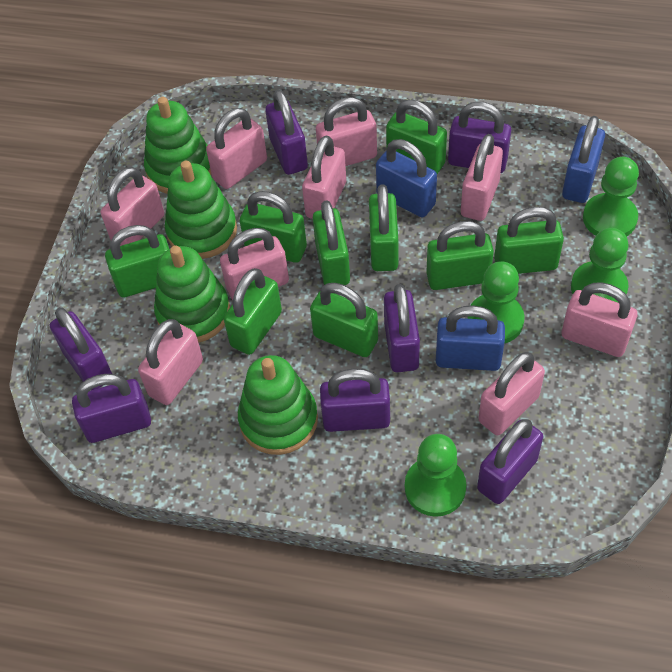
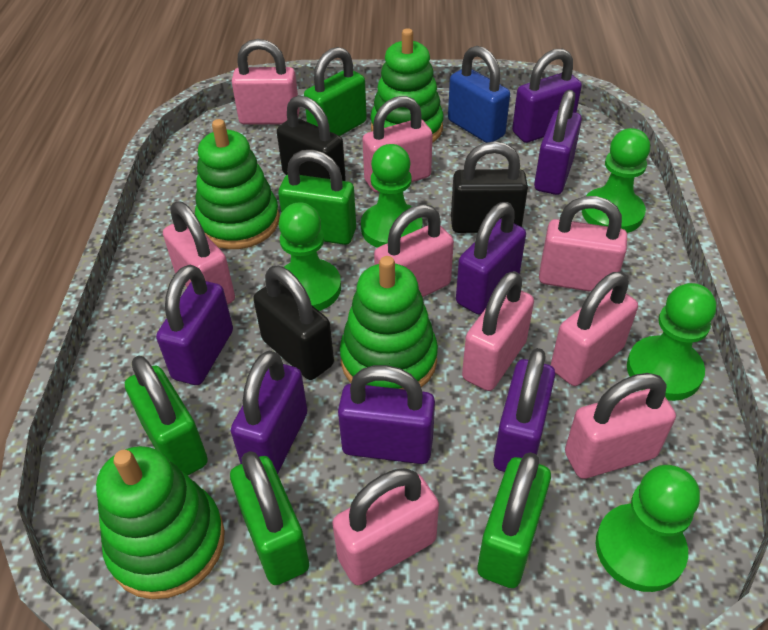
black padlock: none = 0 -> [253,266,334,380] [277,95,346,181] [451,141,528,233] = 3
blue padlock: [376,139,437,217] [436,306,505,371] [562,116,605,203] = 3 -> [448,46,510,143] = 1
green padlock: [105,225,169,298] [224,268,282,355] [240,191,307,263] [310,283,378,357] [313,201,350,285] [369,184,398,271] [386,99,447,174] [426,221,494,290] [494,207,564,274] = 9 -> [125,356,208,476] [230,451,309,585] [278,150,356,245] [304,47,367,136] [478,452,551,588] = 5
green pawn: [405,434,466,517] [467,261,524,344] [571,228,629,303] [583,157,639,236] = 4 -> [279,202,341,311] [361,144,423,248] [582,128,650,233] [596,465,700,592] [627,283,716,401] = 5

